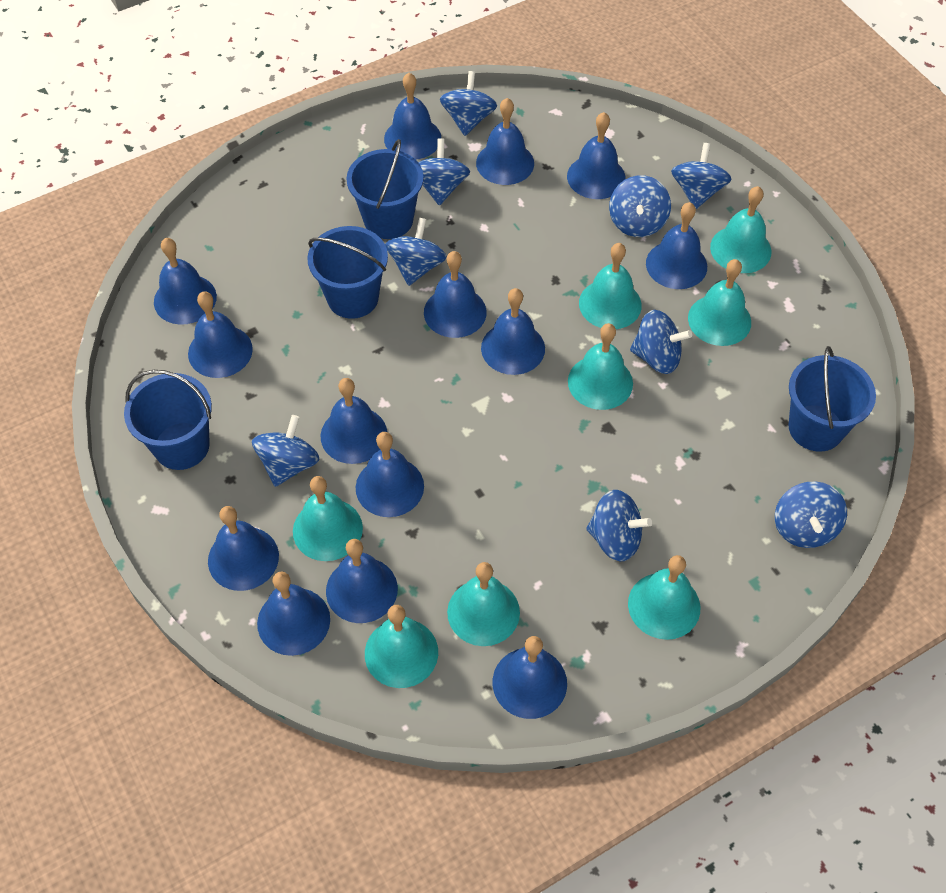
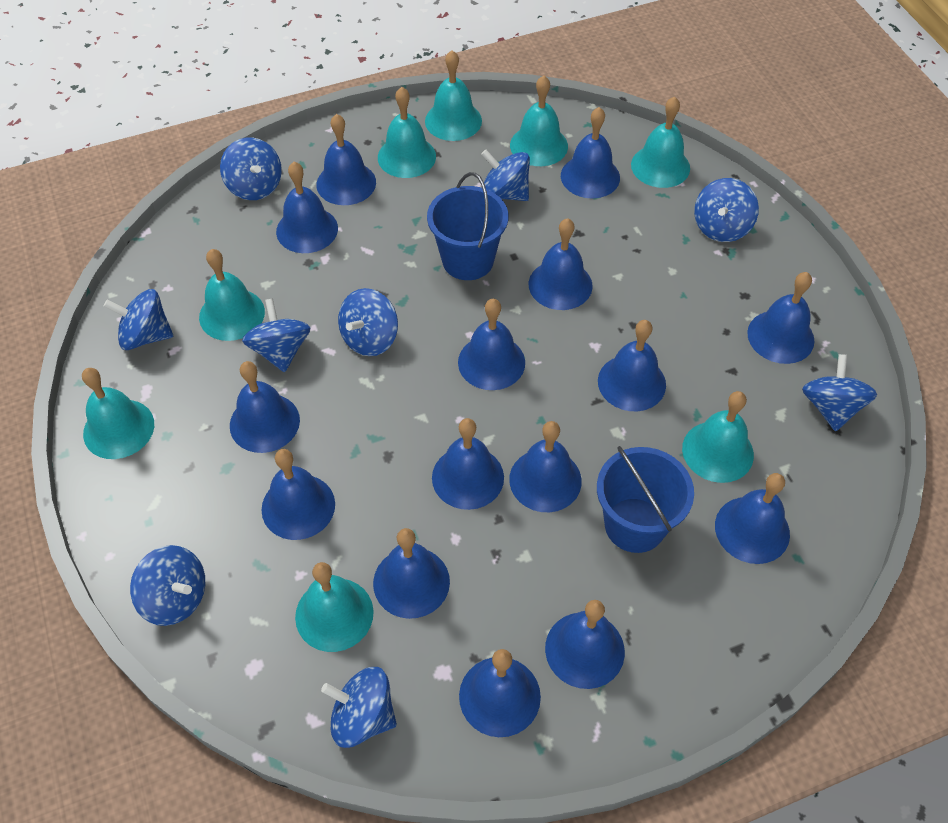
blue bell: [154,238,217,325] [188,291,253,378] [208,506,279,591] [257,571,330,656] [321,378,387,464] [326,539,398,623] [356,432,424,517] [384,73,441,160] [424,251,487,338] [476,98,534,185] [481,288,545,375] [493,636,567,719] [567,112,626,199] [646,202,707,289] = 14 -> [230,361,300,453] [261,449,335,540] [276,162,338,253] [316,114,376,205] [373,528,450,619] [432,418,504,510] [458,299,525,390] [459,649,541,737] [509,421,582,512] [529,218,593,310] [545,600,625,689] [561,107,620,199] [598,320,666,411] [715,473,790,564] [747,272,815,364] = 15
blue bucket: [124,370,212,470] [307,226,388,319] [346,139,424,239] [789,346,876,452] = 4 -> [427,172,508,280] [597,446,694,553] = 2

